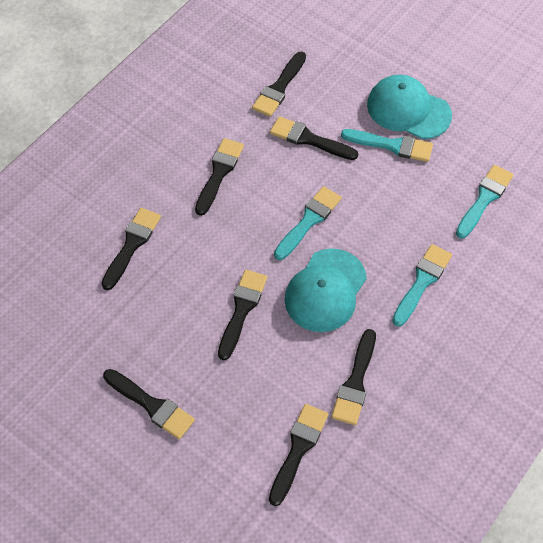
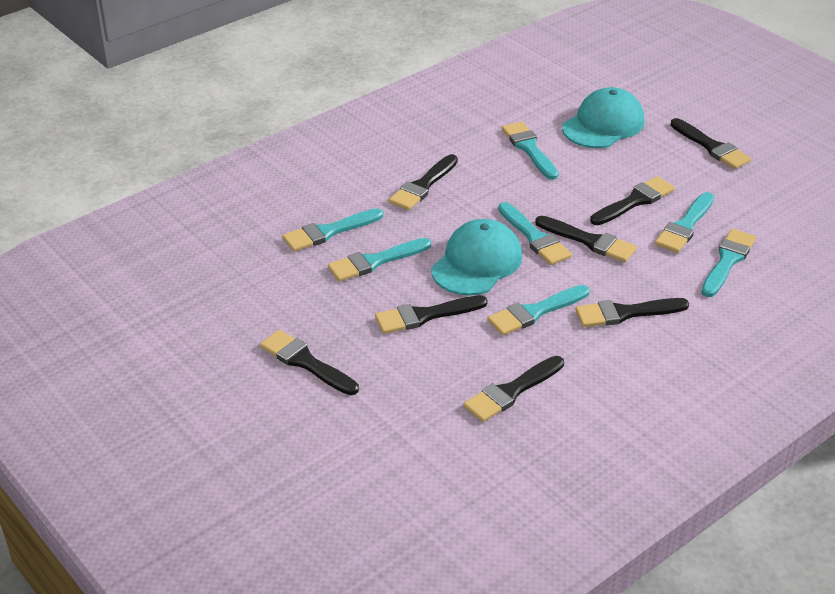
turquoise brush: [274,186,342,260] [341,129,433,162] [392,244,452,326] [456,165,514,238] = 4 -> [283,208,383,252] [328,238,431,282] [487,285,590,335] [498,202,572,265] [502,121,559,180] [655,192,714,253] [701,229,756,297] = 7

